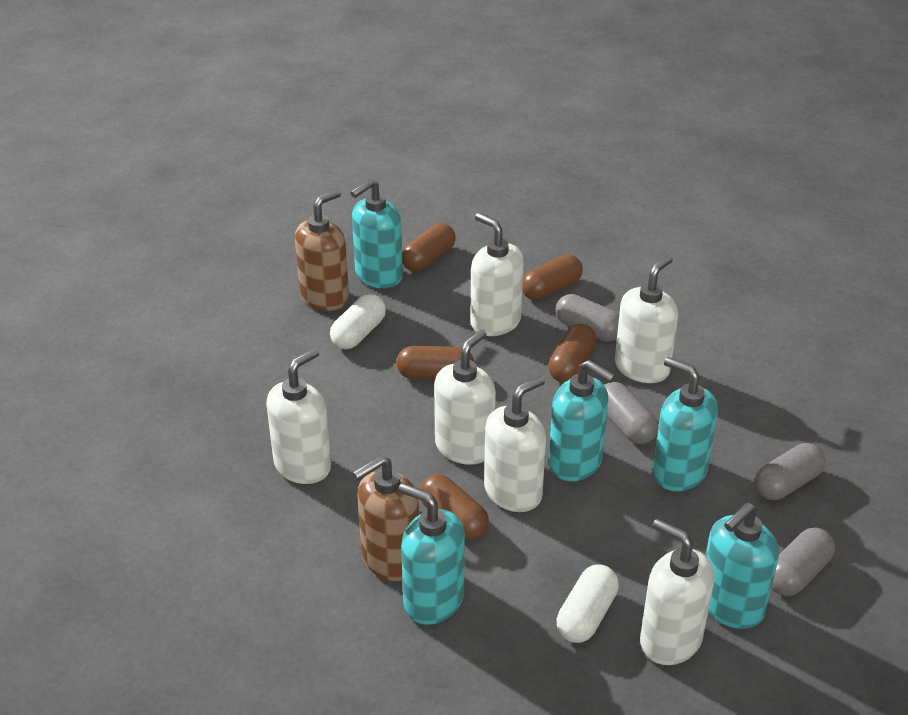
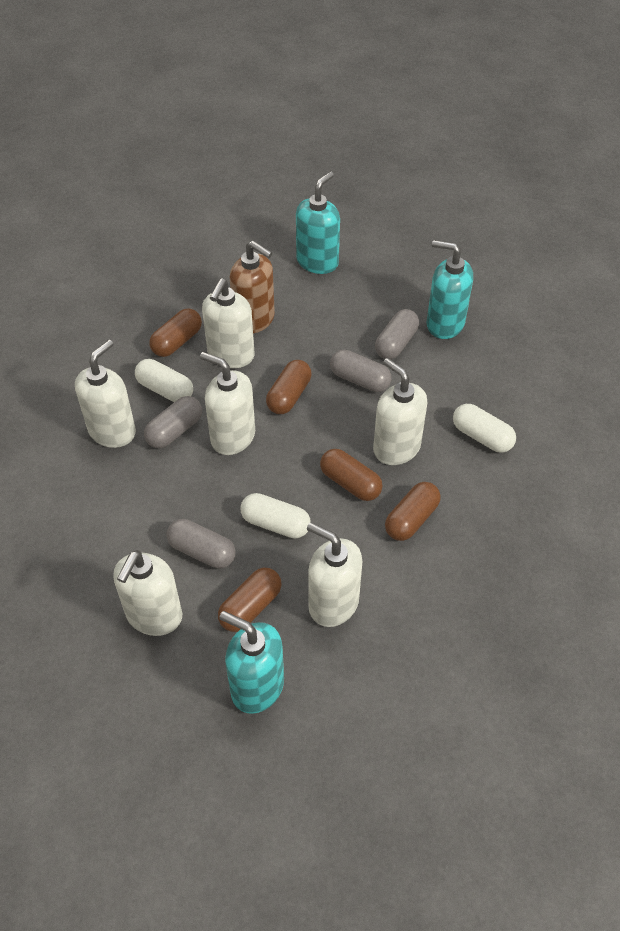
brown soap dispenser: [295,190,349,311] [353,455,419,581] = 2 -> [230,241,275,333] = 1
turquoise soap dispenser: [350,179,403,289] [398,483,465,625] [548,360,615,481] [653,357,718,491] [706,502,779,629] = 5 -> [219,611,284,714] [296,172,340,274] [427,240,473,339] = 3
white capsule: [330,294,386,349] [556,564,619,643] = 2 -> [135,359,193,402] [241,493,311,539] [453,404,516,453] = 3

